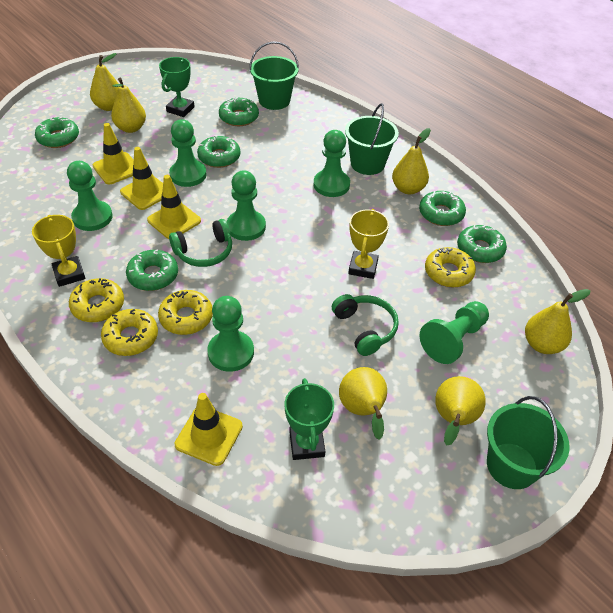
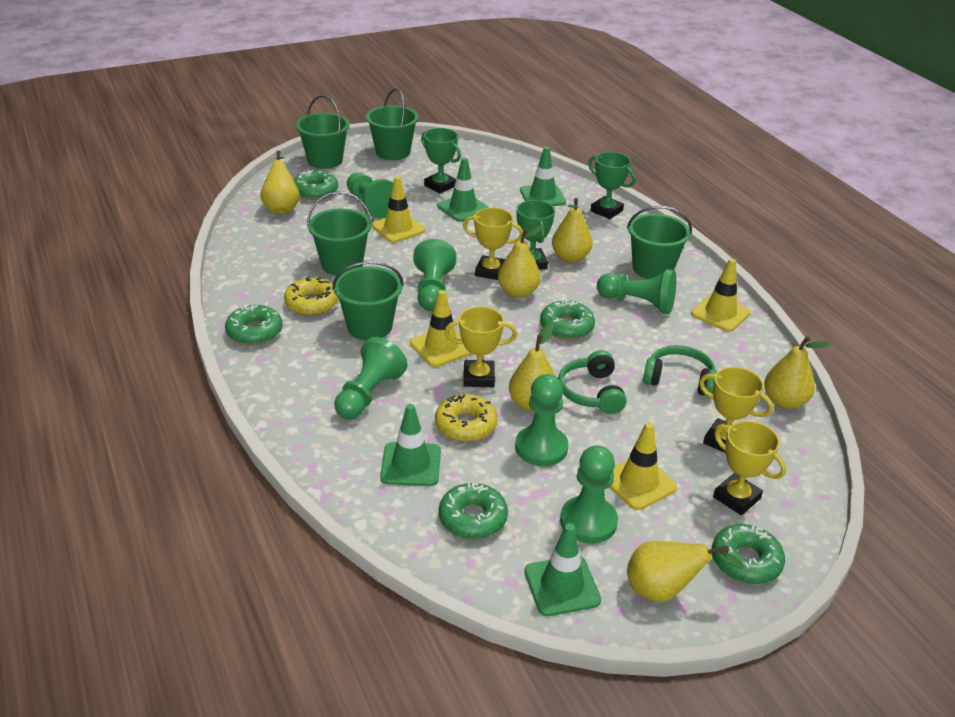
green bucket: [249,41,299,110] [345,103,399,175] [487,396,570,489] = 3 -> [296,95,350,169] [307,191,373,275] [332,261,404,340] [366,88,418,160] [627,206,692,279] = 5
green donut: [35,117,79,148] [126,249,178,291] [197,135,241,168] [219,98,259,126] [419,191,466,226] [457,225,507,263] = 6 -> [225,305,282,345] [294,170,338,200] [439,483,508,539] [540,300,595,340] [712,524,785,584] = 5
green traffic cone: none = 0 -> [380,404,441,486] [437,157,489,222] [520,146,566,206] [525,523,601,616] = 4
green trophy: [159,57,195,117] [285,378,334,460] = 2 -> [421,128,461,194] [516,200,555,270] [588,152,636,219] = 3
yellow donut: [69,278,124,322] [101,309,158,356] [158,290,213,335] [425,247,476,287] = 4 -> [284,277,339,316] [435,394,498,442] = 2
yellow trophy: [32,215,85,287] [348,209,389,279] = 2 -> [444,306,517,387] [463,207,523,280] [699,367,773,453] [713,421,786,515] = 4

